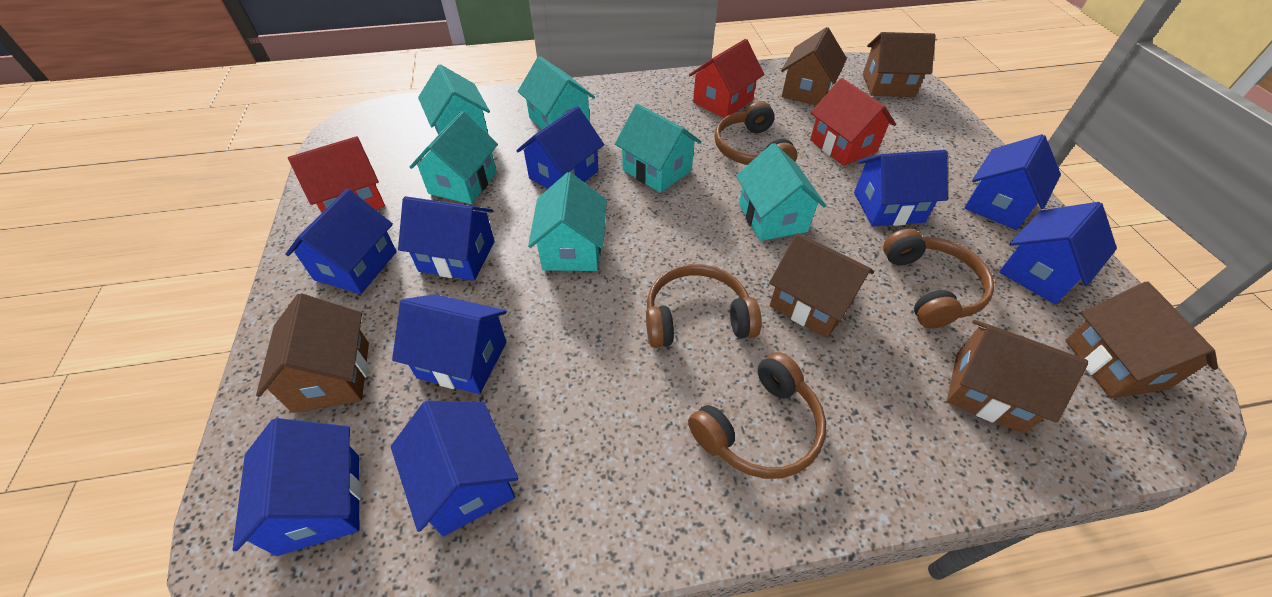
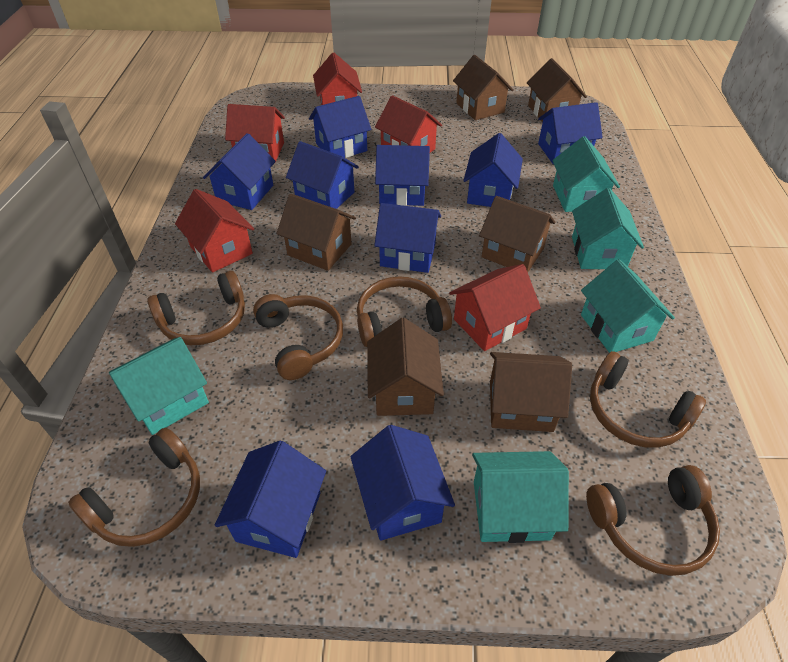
brown headphones: [646,264,762,348] [688,352,826,479] [714,101,797,165] [883,229,994,328] = 4 -> [68,427,200,547] [147,271,245,345] [253,294,343,380] [357,276,452,347] [586,465,720,576] [590,351,706,448] = 6
red house: [288,136,385,213] [689,39,765,118] [810,78,896,166] = 3 -> [175,189,254,273] [225,104,285,161] [313,52,362,105] [375,95,442,152] [449,264,541,351] = 5
turquoise house: [410,111,498,204] [418,64,490,135] [518,56,595,129] [528,172,607,271] [615,104,701,193] [736,143,826,241] = 6 -> [109,337,209,435] [472,451,569,543] [552,136,620,212] [572,188,644,269] [581,259,675,353] = 5

